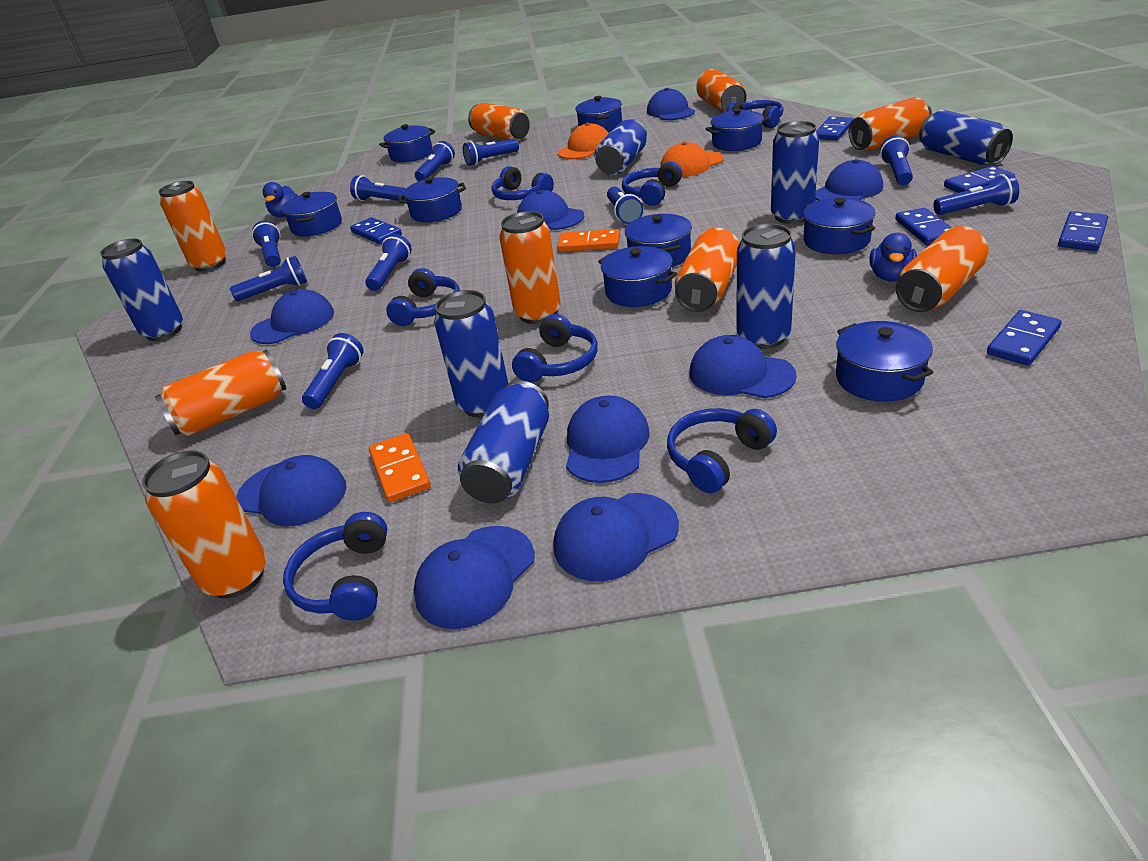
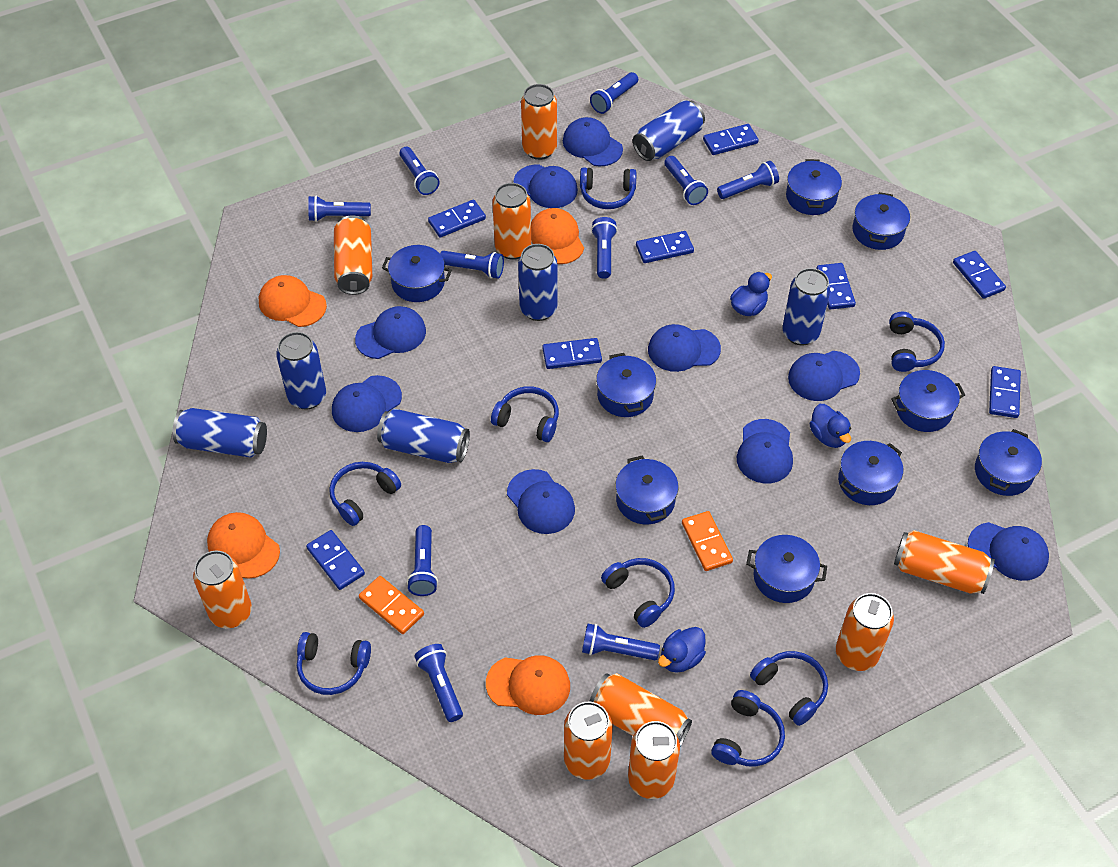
blue can: [100,239,183,341] [434,290,508,418] [458,381,549,503] [594,119,647,175] [736,224,796,349] [771,121,819,224] [919,110,1013,165] = 7 -> [173,408,267,458] [276,332,326,410] [377,409,470,463] [518,244,557,321] [633,100,705,161] [782,268,830,345] = 6
blue domino: [350,217,402,244] [816,116,853,140] [895,208,952,245] [944,166,1015,193] [987,310,1061,366] [1058,211,1108,251] = 6 -> [306,530,365,590] [428,199,486,238] [542,338,602,369] [636,231,694,263] [703,124,759,155] [816,263,856,310] [953,251,1006,299] [989,366,1021,418] = 8
blue duck: [262,182,298,217] [869,233,917,281] = 2 -> [658,627,706,673] [730,272,772,316] [810,404,851,448] = 3
blue headphones: [283,512,387,621] [386,268,460,326] [491,166,554,200] [512,314,598,383] [622,161,682,206] [667,408,777,493] [726,100,784,128] = 7 -> [297,632,371,695] [329,462,401,526] [491,386,559,442] [580,167,637,209] [601,558,675,628] [711,690,785,767] [750,651,828,726] [889,312,945,372] = 8
orange cap: [558,123,609,159] [660,142,724,177] = 2 -> [207,512,280,578] [259,275,327,327] [486,655,570,715] [531,208,584,264] = 4

